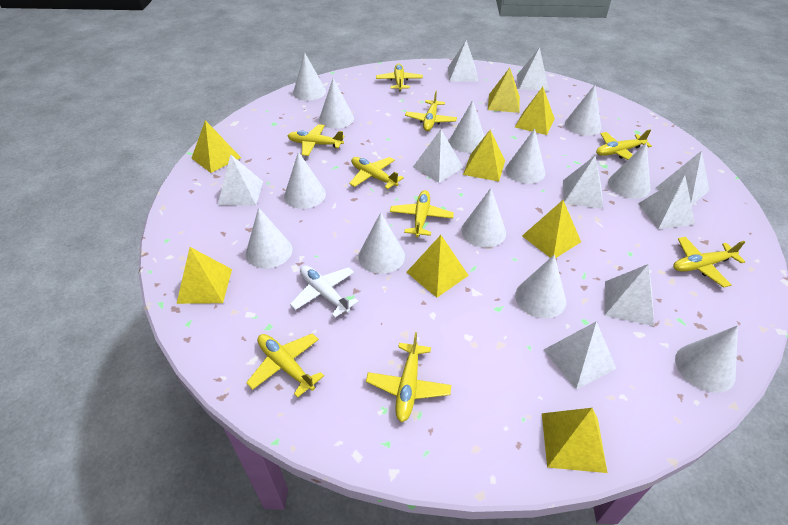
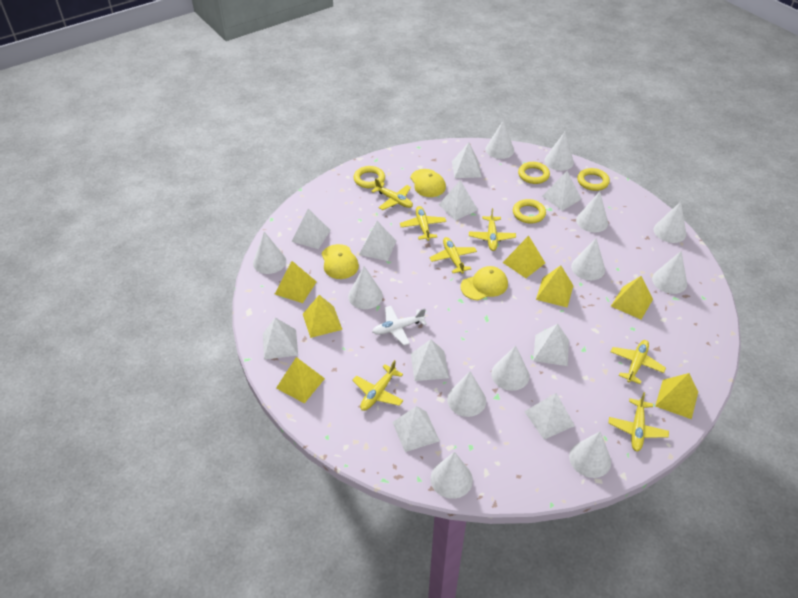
white pyramid: [218,154,263,206] [413,129,463,183] [448,40,479,82] [517,48,549,91] [544,321,617,389] [563,156,603,209] [604,264,654,326] [638,175,695,229] [656,151,710,206] = 9 -> [263,318,298,360] [292,209,331,249] [359,221,396,261] [392,406,440,452] [411,339,449,381] [439,180,478,220] [452,142,482,178] [524,393,575,439] [533,324,569,366] [542,171,581,211] = 10
yellow cap: none = 0 -> [322,244,359,279] [410,169,446,197] [460,266,508,300] = 3
yellow plane: [246,333,324,398] [287,124,344,156] [349,157,404,189] [366,332,451,422] [376,64,423,91] [390,190,454,237] [405,91,457,131] [596,129,652,160] [673,237,745,288] = 9 -> [352,360,403,411] [371,178,413,210] [400,206,446,241] [429,237,477,274] [469,208,516,251] [608,392,669,452] [611,340,666,384] = 7
yellow pyramid: [176,247,232,304] [192,120,241,173] [407,235,469,298] [463,130,505,182] [488,68,520,113] [515,87,555,135] [522,200,581,258] [542,408,608,473] = 8 -> [275,261,317,303] [276,357,325,403] [303,295,343,338] [502,236,545,278] [536,265,573,308] [611,276,653,319] [655,373,698,419] = 7
yellow ring: none = 0 -> [353,166,385,188] [513,199,546,224] [518,162,550,184] [577,168,610,191] = 4

